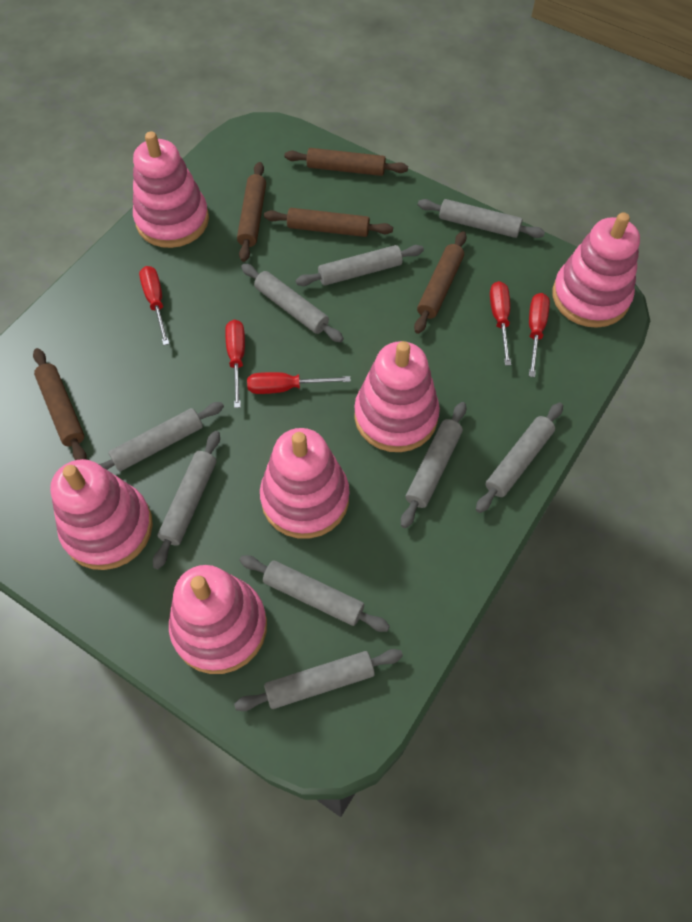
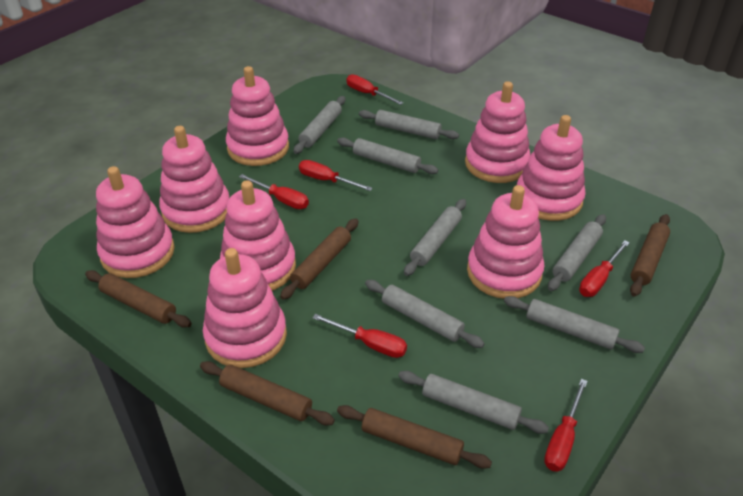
grey rolling pin: [99,402,224,471] [153,431,220,569] [234,649,403,711] [239,555,390,632] [241,264,344,342] [296,245,424,286] [401,402,466,528] [418,199,545,238] [476,403,563,513] = 9 -> [294,96,345,154] [337,137,438,174] [359,110,459,139] [365,280,485,348] [398,371,549,434] [404,199,466,276] [504,296,645,353] [548,214,606,291] = 8
pink stacking toy: [50,459,153,570] [133,131,209,248] [169,565,267,674] [260,428,349,539] [354,341,440,452] [552,212,640,328] = 6 -> [96,166,175,278] [159,126,229,233] [203,248,287,368] [220,180,296,291] [226,66,289,166] [465,81,530,183] [467,185,544,299] [517,115,586,221] = 8
red screwdriver: [139,266,169,345] [225,320,245,408] [247,372,351,394] [490,281,511,366] [529,293,550,377] = 5 -> [239,174,309,209] [299,160,373,191] [313,314,407,358] [346,74,403,105] [544,379,588,472] [579,240,630,297] = 6

